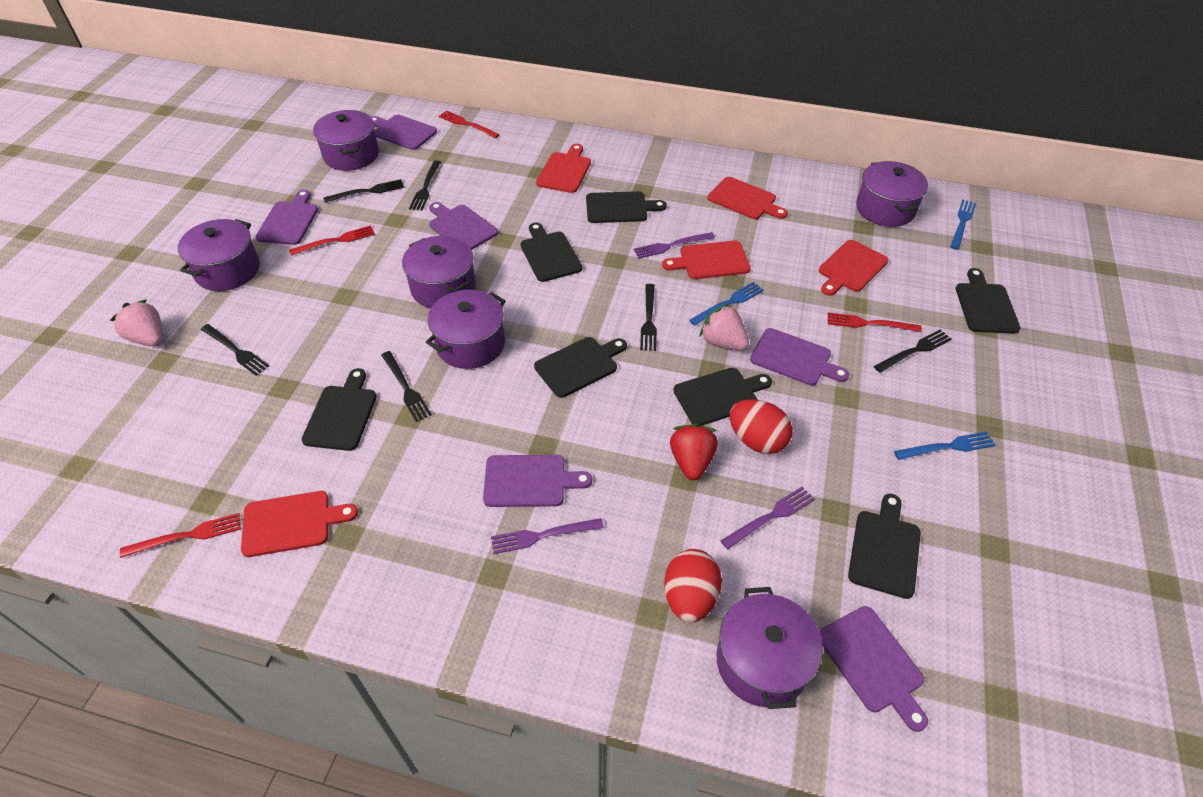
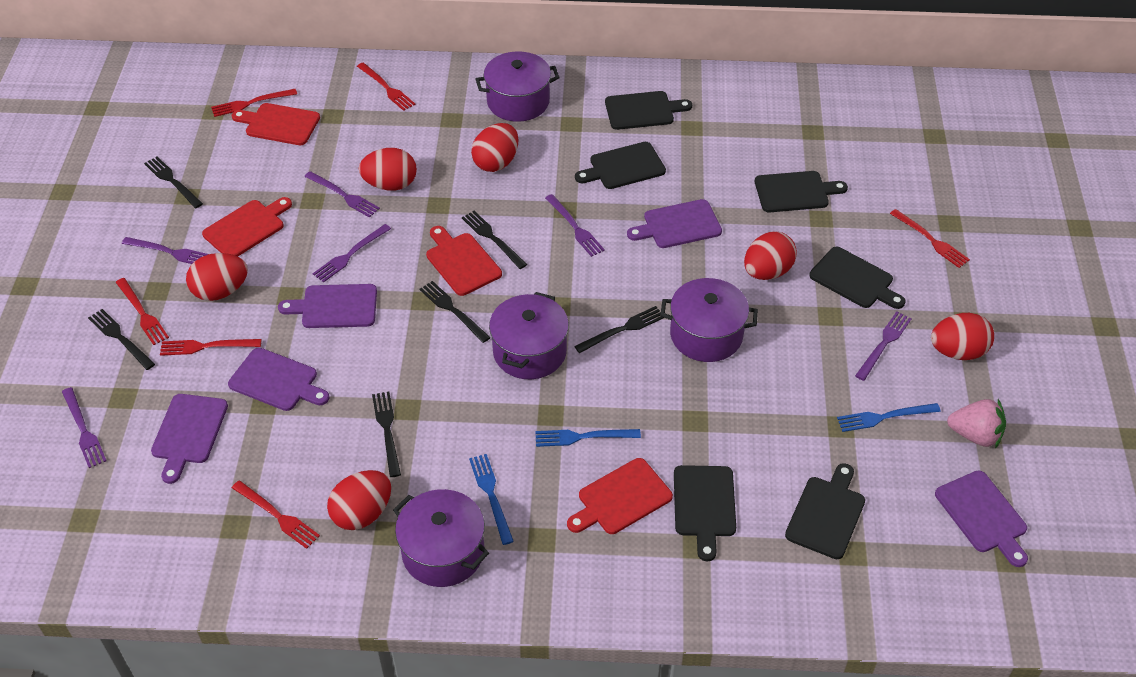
black cutting board: [302,368,377,451] [521,222,582,282] [534,337,627,398] [586,191,667,223] [673,368,772,426] [848,494,921,599] [956,268,1021,333] = 7 -> [575,142,666,189] [605,91,692,130] [674,465,736,561] [755,171,848,212] [785,463,865,559] [809,247,906,309] = 6
pink strawberry: [110,299,163,346] [700,303,749,351] = 2 -> [947,399,1006,449] = 1
purple cutting board: [256,190,318,245] [371,115,437,150] [429,202,498,250] [483,455,592,507] [750,328,849,386] [819,606,928,732] = 6 -> [151,394,228,484] [228,348,329,411] [278,284,377,328] [627,199,722,248] [935,471,1028,567] = 5
purple fork: [491,518,604,554] [634,232,715,259] [721,486,815,549] = 3 -> [62,387,107,468] [122,237,208,264] [304,171,380,218] [313,224,391,283] [545,194,605,257] [855,311,912,381] = 6
purple pot: [178,219,260,291] [313,110,379,171] [402,236,476,308] [426,290,505,369] [716,587,823,709] [856,161,928,227] = 6 -> [393,489,489,587] [476,51,560,122] [489,292,569,379] [660,278,758,362] = 4
red cutting board: [241,491,358,557] [536,144,591,193] [662,241,751,279] [707,177,788,219] [819,240,888,296] = 5 -> [202,197,292,256] [232,103,320,145] [426,226,502,296] [567,458,673,534] = 4
red egg: [664,549,722,622] [730,399,793,454] = 2 -> [186,253,248,301] [327,470,391,530] [359,148,417,191] [471,123,518,172] [744,231,797,280] [931,313,994,360] = 6
red fork: [120,513,241,558] [289,225,375,256] [439,111,500,138] [828,312,922,332] = 4 -> [116,278,169,345] [160,339,261,356] [211,89,297,117] [232,480,320,549] [357,63,415,111] [890,209,970,268] = 6
red strawberry: [670,424,718,480] = 1 -> none = 0

